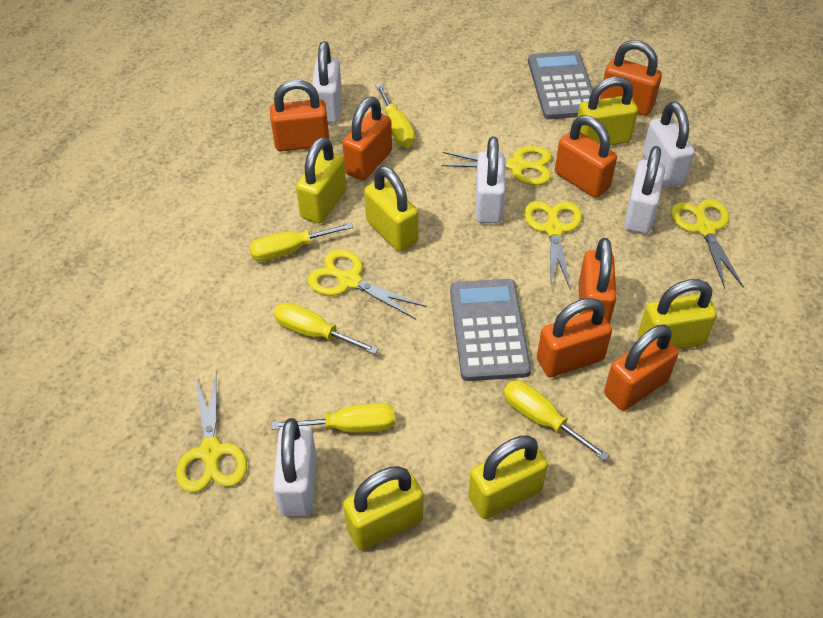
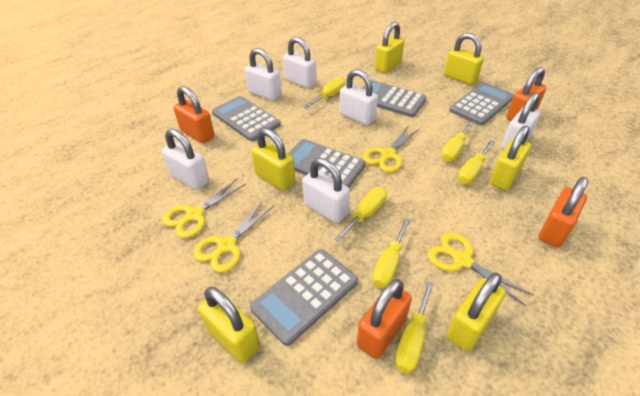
grey calculator: [450,279,531,381] [528,51,593,119] = 2 -> [212,96,281,141] [250,249,358,346] [288,139,366,188] [363,80,427,117] [449,82,514,126] = 5
orange padlock: [270,80,329,151] [342,97,392,181] [537,298,612,377] [555,115,617,198] [579,238,617,324] [600,40,662,116] [604,324,679,411] = 7 -> [173,86,215,144] [357,279,412,359] [506,67,547,121] [539,177,588,248] = 4
white padlock: [273,418,317,516] [312,41,342,123] [476,137,505,223] [624,146,665,234] [643,102,695,187] = 5 -> [162,128,209,190] [245,48,281,101] [283,37,317,88] [303,158,350,223] [339,69,378,125] [501,92,541,149] = 6
yellow scissors: [176,371,247,493] [308,249,427,319] [441,146,552,185] [524,201,582,291] [671,199,744,289] = 5 -> [162,179,246,238] [193,202,274,273] [363,125,420,172] [428,233,533,306] = 4
yellow screwdriver: [249,222,354,262] [272,403,395,433] [274,302,379,354] [375,84,415,148] [504,381,609,461] = 5 -> [304,77,345,108] [335,187,387,242] [372,218,410,288] [395,281,434,373] [441,121,474,162] [458,140,495,184] = 6

